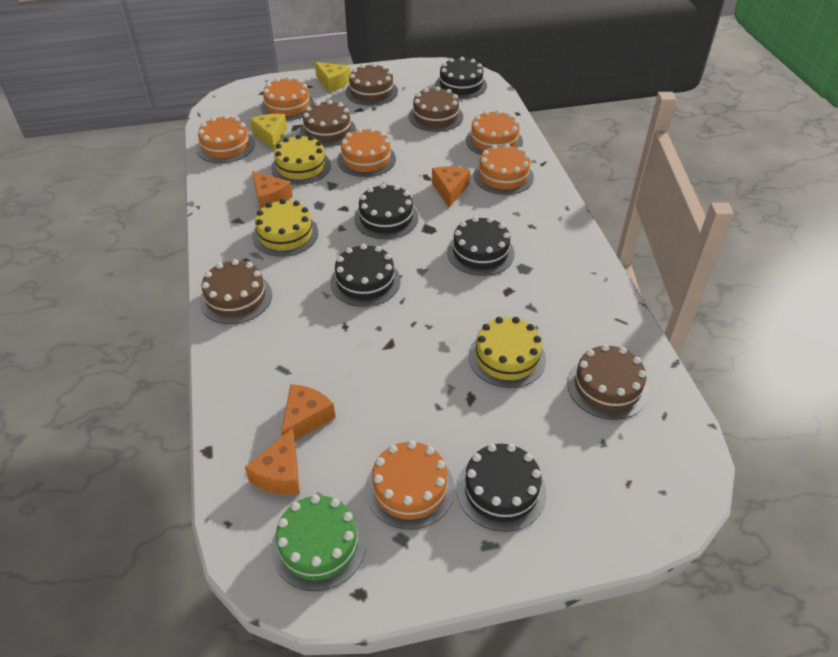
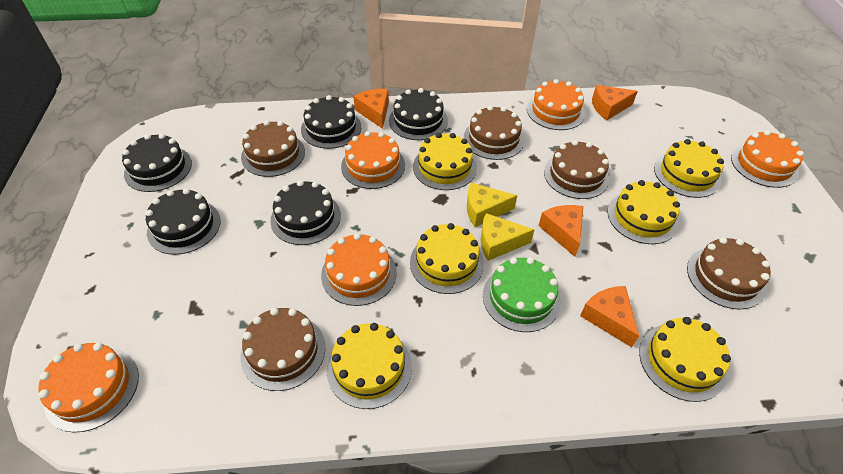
orange cake: [196,115,255,163] [261,76,315,121] [337,128,396,177] [366,440,455,529] [466,110,523,155] [473,143,534,195] = 6 -> [38,343,139,432] [321,233,397,306] [341,131,405,189] [527,79,585,130] [731,130,804,188] = 5
yellow cake: [252,199,318,257] [271,134,331,185] [469,317,546,388] = 3 -> [327,323,412,409] [410,223,484,294] [413,133,477,190] [608,180,680,244] [639,317,731,402] [654,139,724,198] = 6

